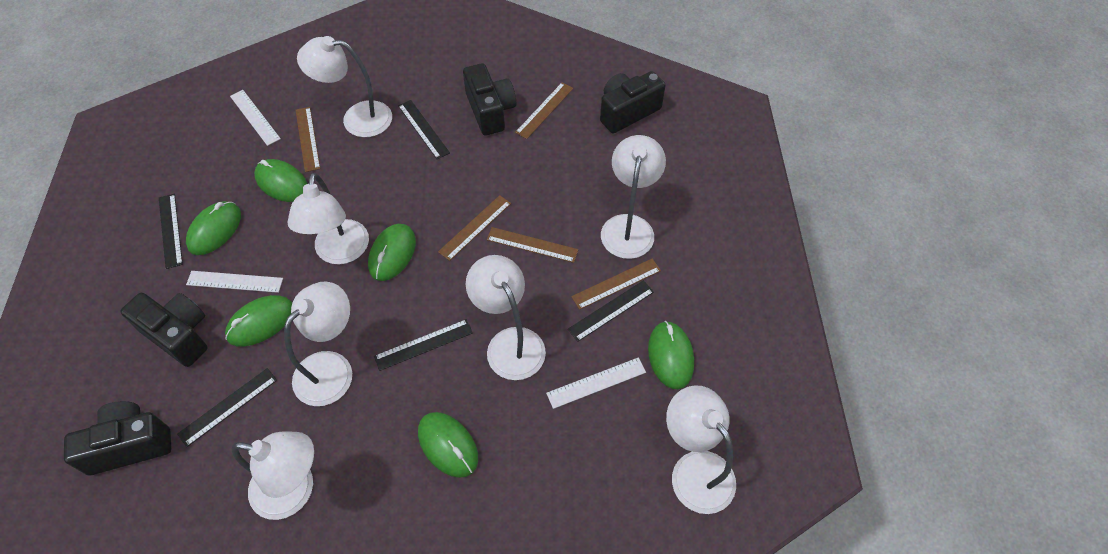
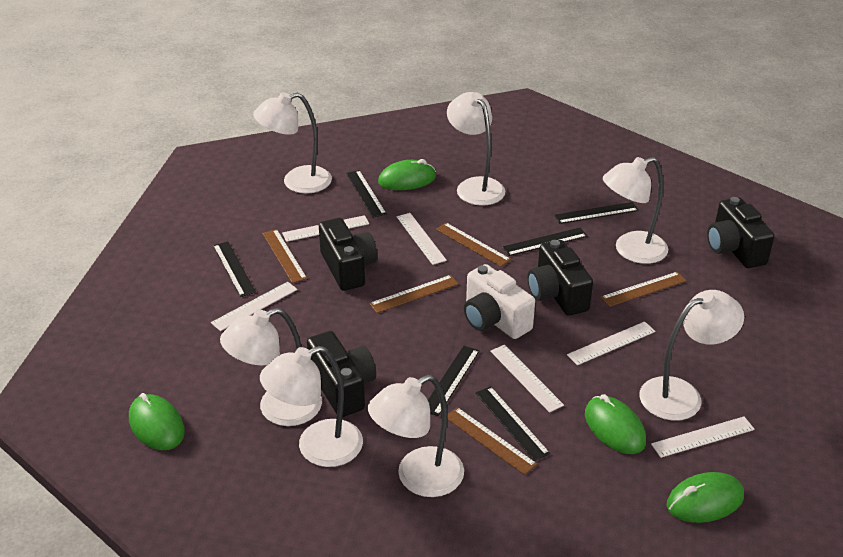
black ruler: [159,194,183,269] [177,368,277,447] [374,319,473,371] [398,100,450,159] [568,280,654,342] = 5 -> [213,241,256,297] [346,170,387,217] [428,346,479,416] [476,386,550,461] [502,228,587,256] [554,202,639,224] = 6
green mouse: [186,201,241,255] [225,295,292,347] [254,159,308,202] [368,224,416,281] [418,412,478,478] [648,321,694,389] = 6 -> [129,393,185,450] [378,159,436,190] [585,394,646,454] [667,472,744,523] = 4
white camera: none = 0 -> [464,264,535,339] = 1
white ruler: [186,271,283,293] [230,90,281,146] [546,357,646,409] = 3 -> [211,282,298,331] [282,215,369,242] [397,213,447,265] [490,345,564,413] [567,322,656,365] [651,417,755,458] = 6

